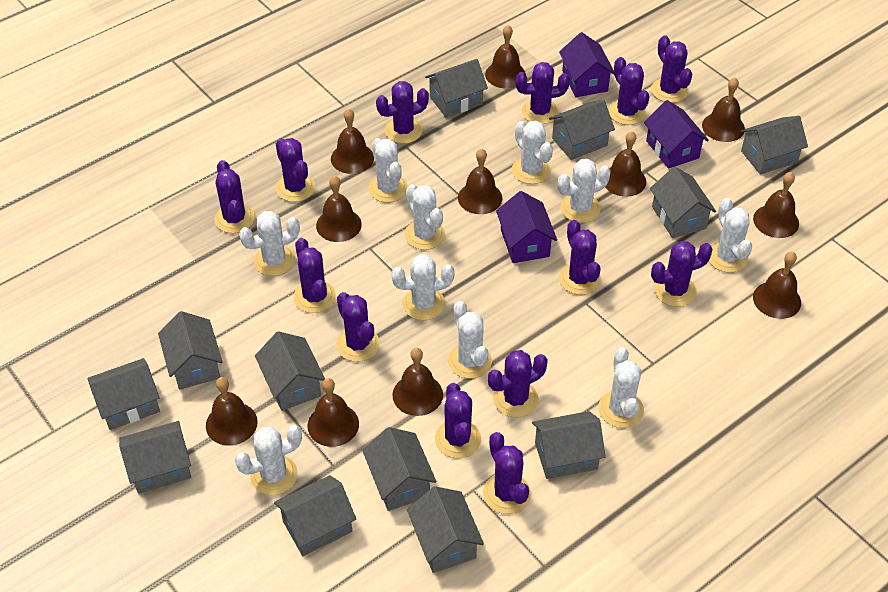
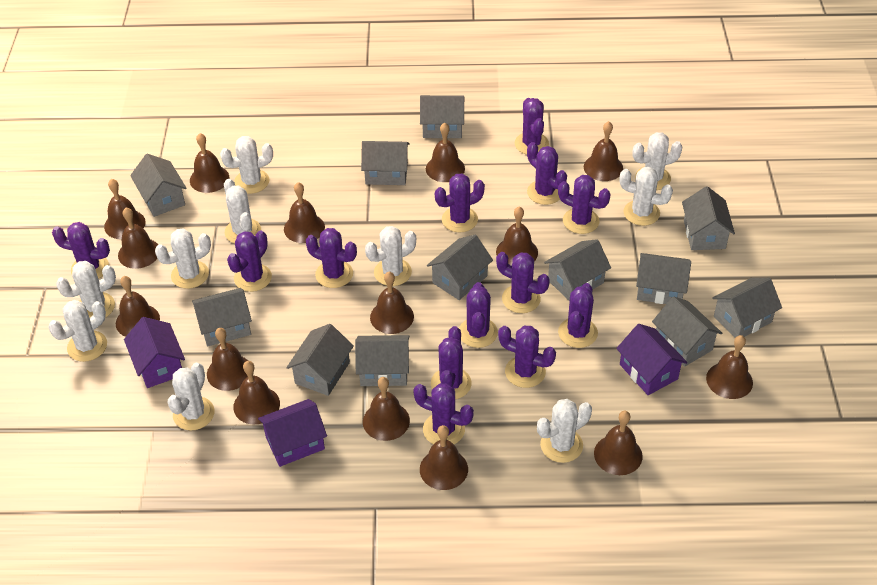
brown bell: [206,377,258,446] [308,378,359,447] [316,176,362,242] [331,108,374,174] [392,348,443,416] [458,148,502,214] [485,25,526,89] [605,131,646,197] [702,77,745,142] [753,172,799,238] [753,252,801,319] = 11 -> [104,179,146,239] [116,276,160,337] [118,208,158,269] [190,133,229,193] [207,328,248,391] [233,361,280,424] [284,182,325,243] [363,377,410,441] [370,272,414,334] [420,425,468,490] [426,123,465,182] [496,206,538,266] [584,121,623,181] [594,411,643,475] [706,335,753,399] = 15

